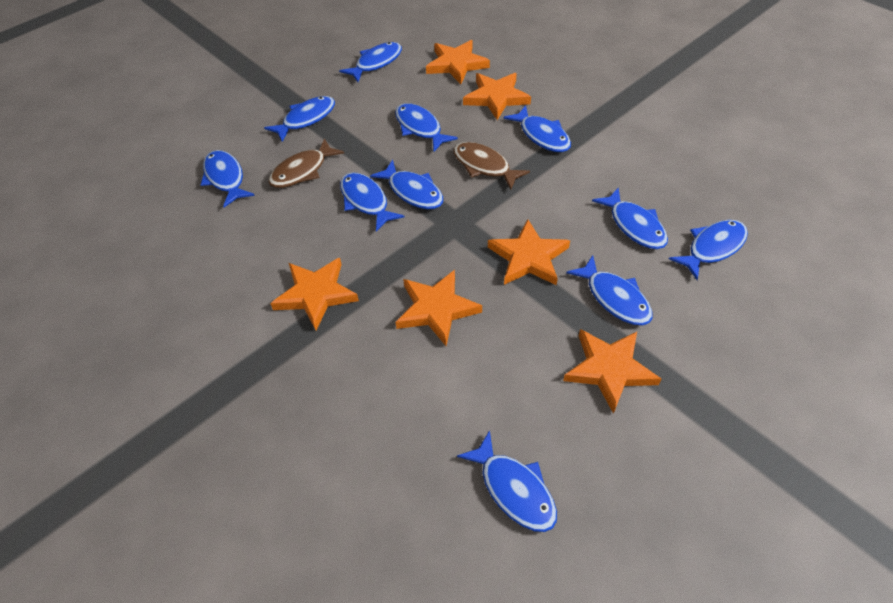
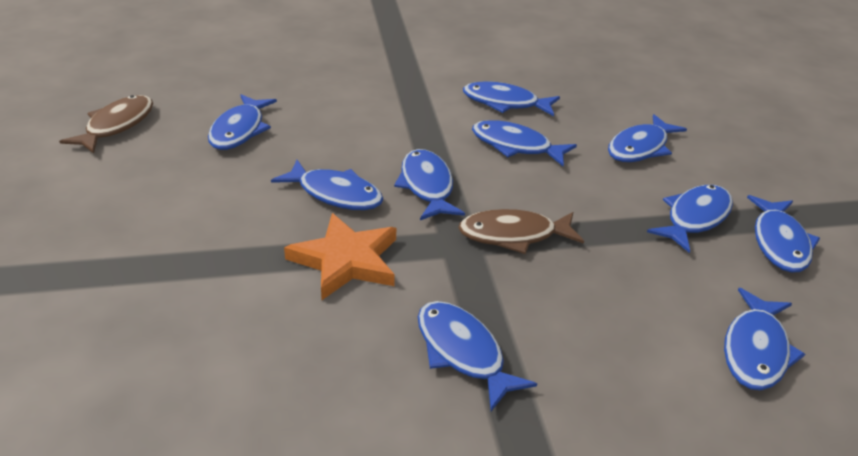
blue fish: [201,150,255,207] [264,96,335,142] [339,42,402,82] [340,172,404,232] [370,160,443,209] [395,103,458,151] [457,430,557,532] [503,105,571,152] [566,255,653,325] [592,188,668,249] [669,220,748,280] = 11 -> [208,94,277,150] [271,160,383,210] [394,149,465,220] [418,301,537,411] [463,81,560,116] [472,120,577,166] [608,114,687,162] [647,185,733,253] [724,288,805,390] [747,195,820,273] = 10
orange star: [270,258,359,330] [395,270,482,346] [426,40,490,84] [463,73,531,120] [488,219,570,285] [563,329,661,414] = 6 -> [284,213,396,300] = 1

